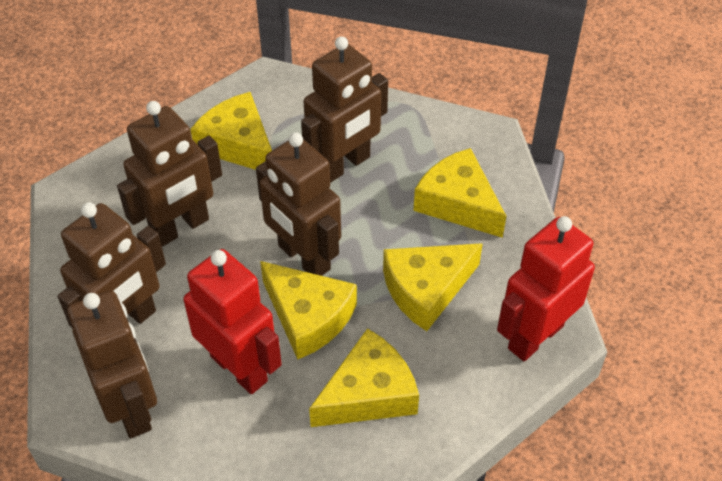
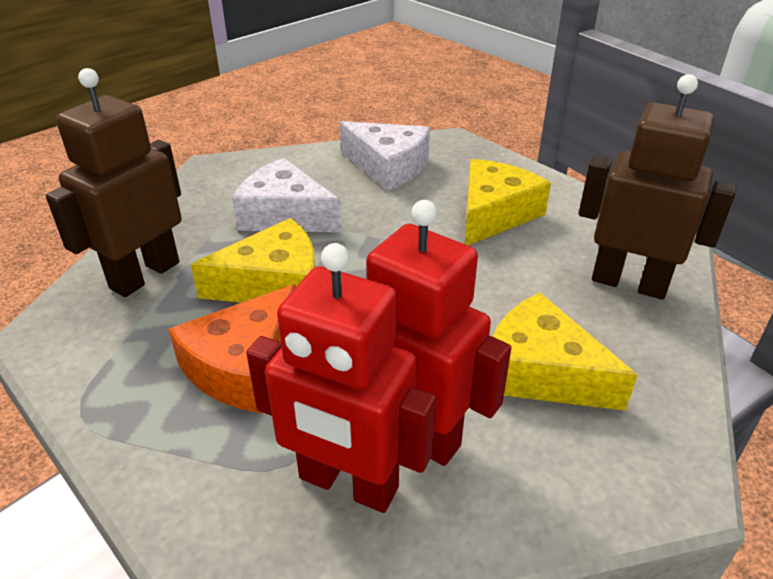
brown robot: [58,202,166,328] [67,290,157,439] [117,101,222,247] [256,132,341,276] [301,36,388,183] = 5 -> [46,68,182,297] [579,74,736,300] = 2
orange cheese: none = 0 -> [168,284,296,414] = 1
white cheese: none = 0 -> [232,158,342,233] [339,121,430,191] = 2
yellow cheese: [190,92,272,170] [260,261,357,360] [309,328,419,427] [383,243,483,331] [413,148,506,238] = 5 -> [190,218,315,303] [465,159,551,245] [492,292,638,411] = 3

